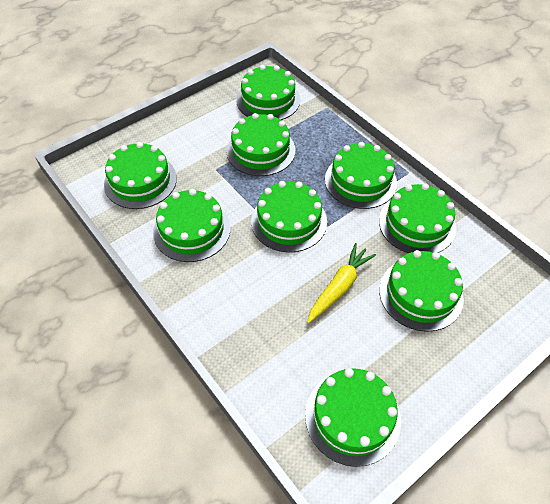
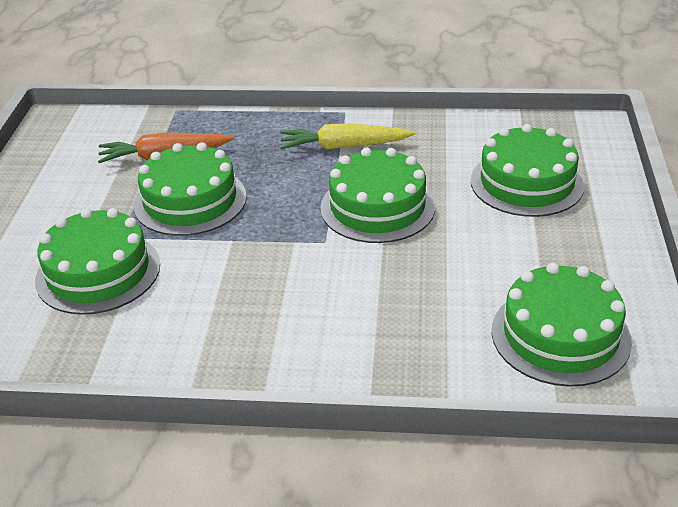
green cake: [104,142,177,209] [153,189,230,262] [226,113,295,176] [236,65,300,120] [251,181,327,252] [305,368,401,467] [325,142,397,209] [379,183,456,253] [379,250,464,332] = 9 -> [35,208,160,315] [134,142,247,236] [320,148,435,243] [471,124,585,217] [492,263,632,387] = 5
orange carrot: none = 0 -> [98,133,234,163] = 1

